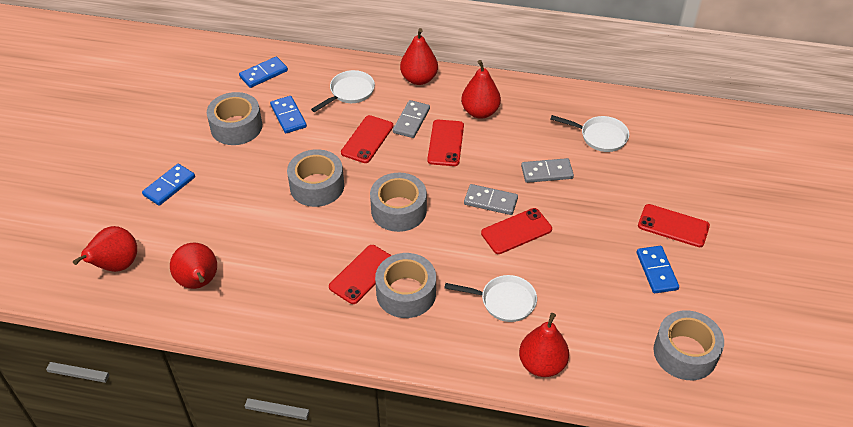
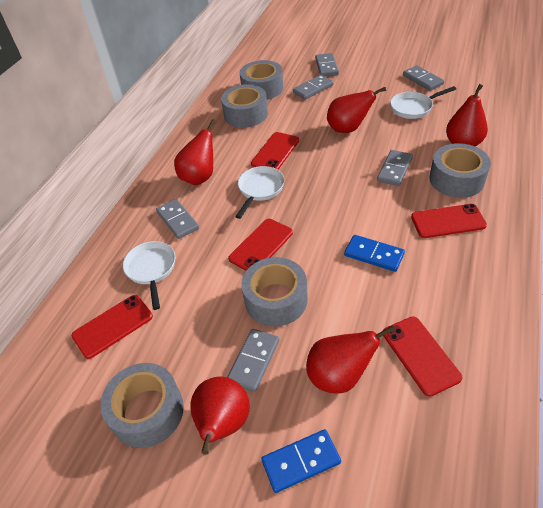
blue domino: [142,164,195,206] [239,56,288,88] [270,96,307,133] [637,246,679,293] = 4 -> [261,429,341,493] [344,235,405,272] = 2
grey domino: [393,100,430,138] [464,184,518,215] [521,158,574,183] = 3 -> [156,199,199,239] [227,329,279,392] [293,75,333,100] [315,53,339,76] [377,150,413,186] [403,65,444,91] = 6

